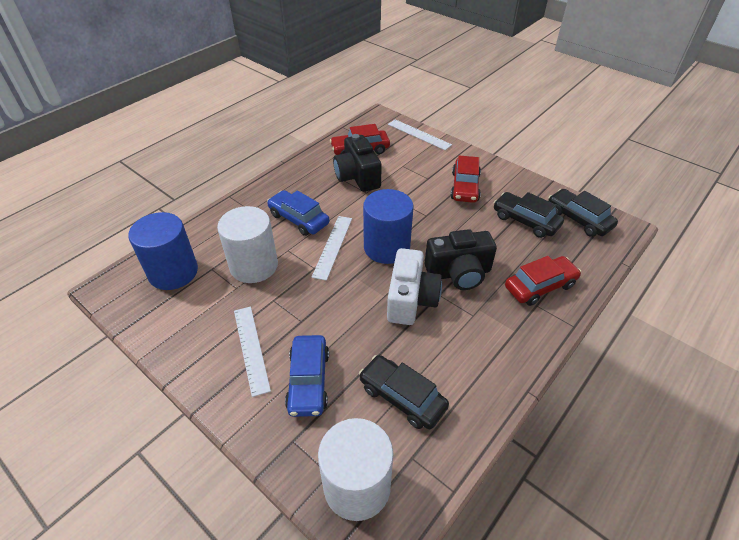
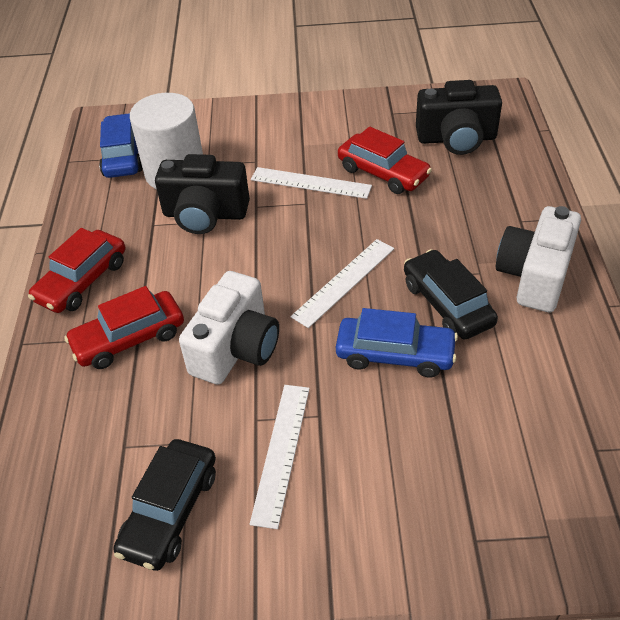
black car: [359,355,449,429] [494,192,564,238] [548,189,618,237] = 3 -> [114,439,216,571] [404,249,498,339] = 2
blue cylinder: [128,212,198,290] [363,189,414,264] = 2 -> none = 0
white camera: [387,248,442,325] = 1 -> [179,271,279,385] [496,206,581,312] = 2
white cylinder: [217,206,278,283] [318,418,393,521] = 2 -> [130,93,203,189] = 1

